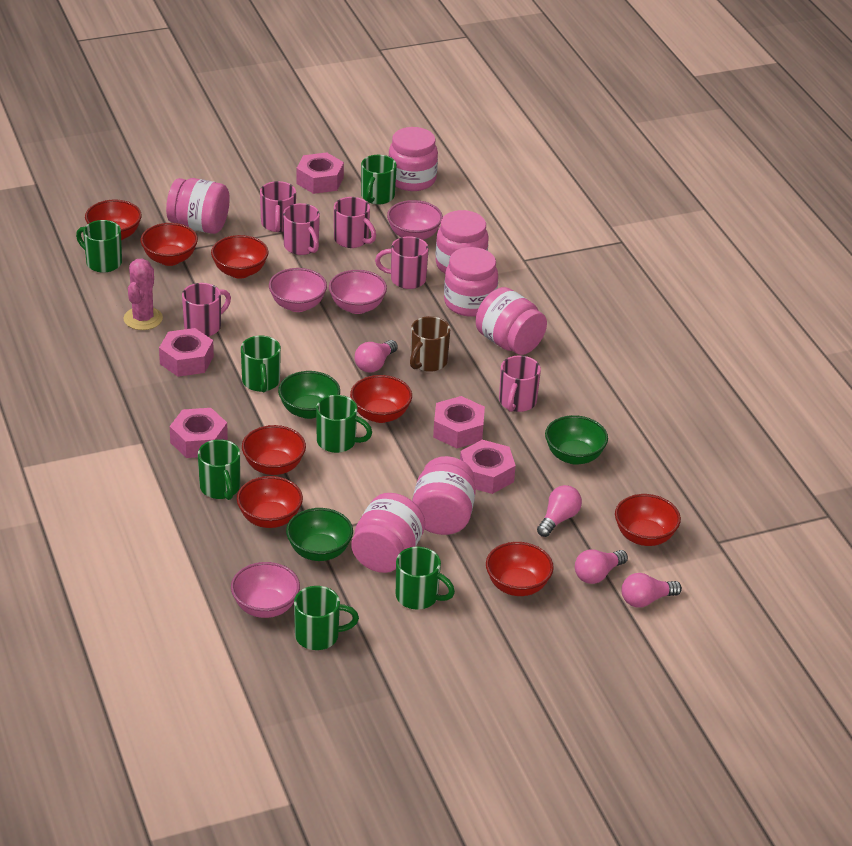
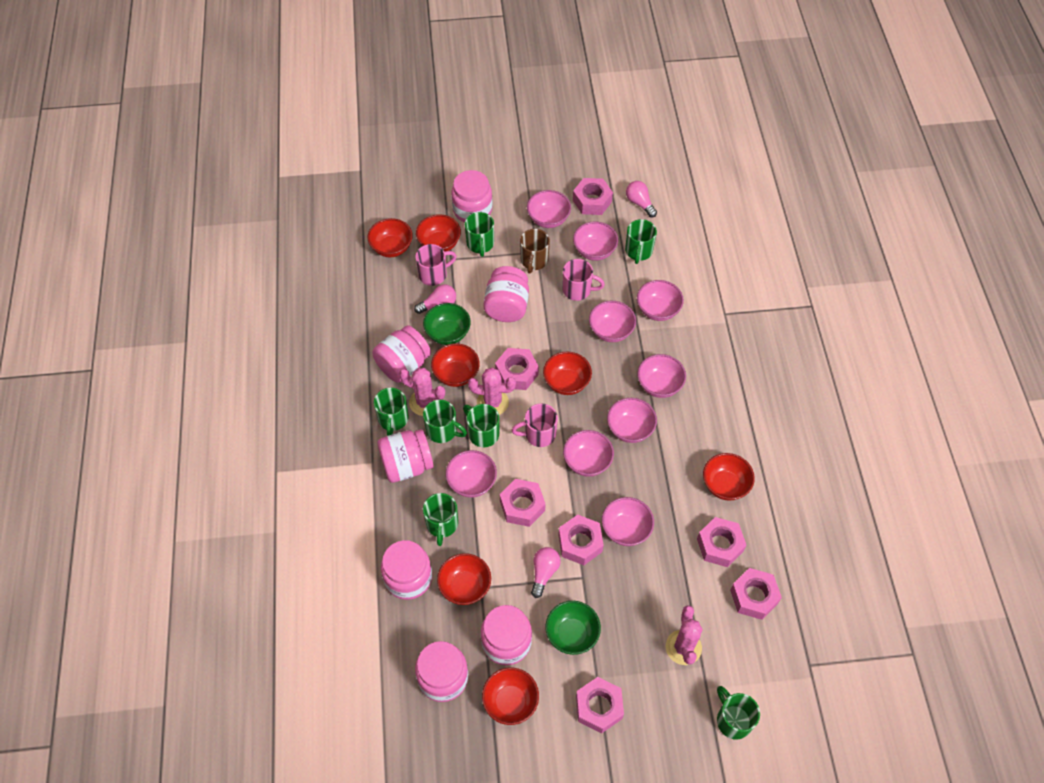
green bowl: [278,371,340,419] [286,508,353,561] [545,415,608,465] = 3 -> [423,303,471,345] [545,601,601,655] = 2
pink bowl: [231,562,300,618] [269,268,327,312] [329,270,387,314] [387,200,443,240] = 4 -> [446,450,497,498] [527,190,571,228] [563,430,614,477] [573,221,618,261] [589,301,636,342] [602,497,654,546] [607,398,657,443] [637,280,684,321] [637,354,686,398] = 9
pink cactus: [124,258,163,330] = 1 -> [399,368,445,416] [468,367,516,415] [666,605,703,665] = 3
pink light bulb: [355,340,398,373] [537,485,582,537] [575,549,628,584] [621,573,682,608] = 4 -> [414,284,456,314] [531,547,561,598] [626,181,657,218] = 3
pink mug: [182,283,231,337] [260,181,296,232] [283,203,320,255] [334,197,376,248] [375,236,429,289] [499,355,541,412] = 6 -> [415,244,457,286] [512,404,558,447] [562,259,605,301] = 3
pink nut: [159,328,214,377] [170,408,228,458] [296,152,344,194] [433,396,485,448] [460,440,516,494] = 5 -> [495,348,539,390] [500,479,546,527] [558,515,604,565] [573,178,613,215] [576,677,624,734] [697,517,746,567] [730,568,782,620] = 7
red bowl: [85,200,142,240] [141,223,198,266] [211,235,269,279] [237,476,303,528] [242,425,306,475] [350,375,412,423] [486,542,554,596] [615,494,681,546] = 8 -> [368,218,413,257] [416,214,461,252] [431,344,480,387] [437,553,491,605] [482,668,539,725] [543,352,592,395] [703,453,755,501] = 7

